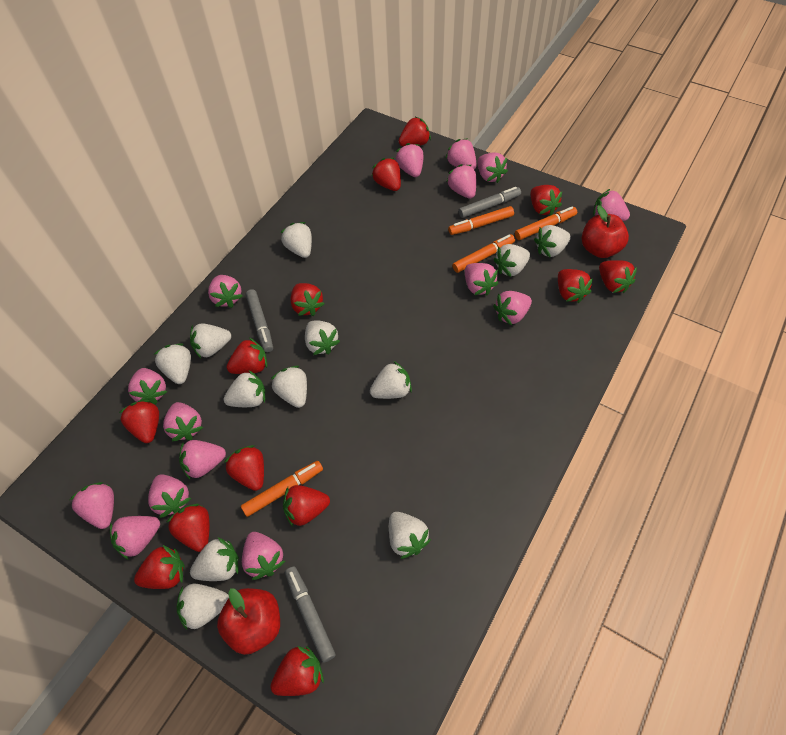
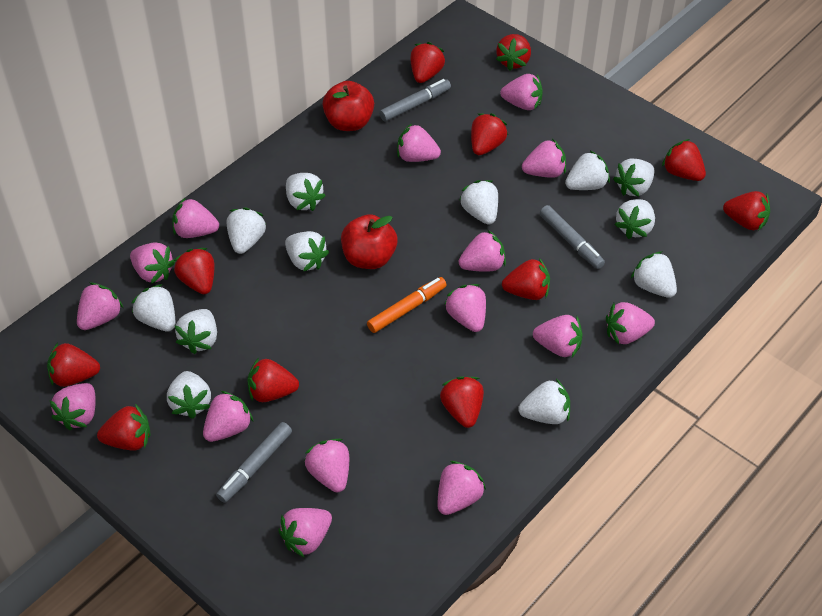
orange marker: [241,461,323,517] [448,206,514,235] [452,234,515,273] [515,207,577,240] = 4 -> [367,277,447,333] = 1
red strawberry: [119,400,159,443] [134,545,185,589] [166,504,209,552] [224,445,264,491] [227,338,267,374] [271,646,324,696] [283,485,330,527] [291,283,324,316] [371,158,401,191] [399,117,431,147] [531,185,562,216] [558,269,593,303] [599,260,637,293] = 13 -> [47,343,100,387] [97,404,151,451] [174,248,214,294] [247,357,299,402] [410,42,445,83] [440,376,484,428] [471,113,508,155] [496,34,531,71] [502,258,550,300] [662,139,706,181] [723,191,770,231] = 11

